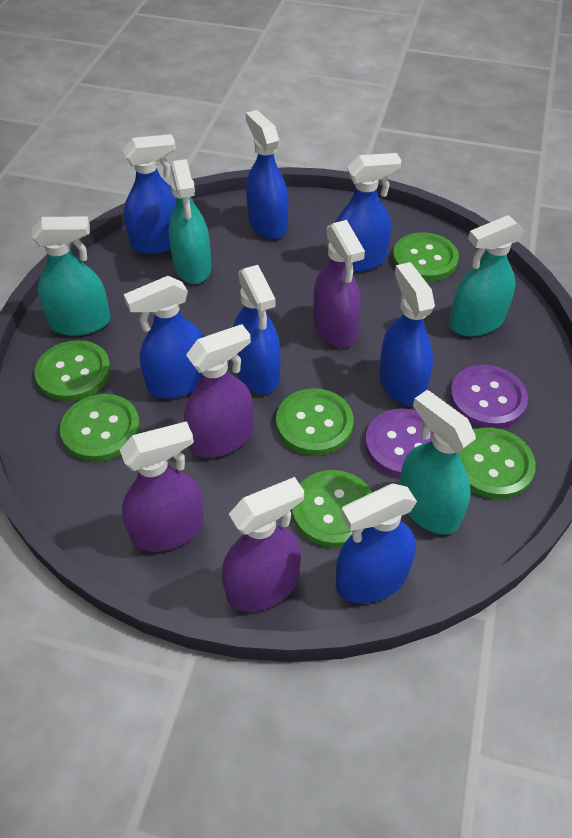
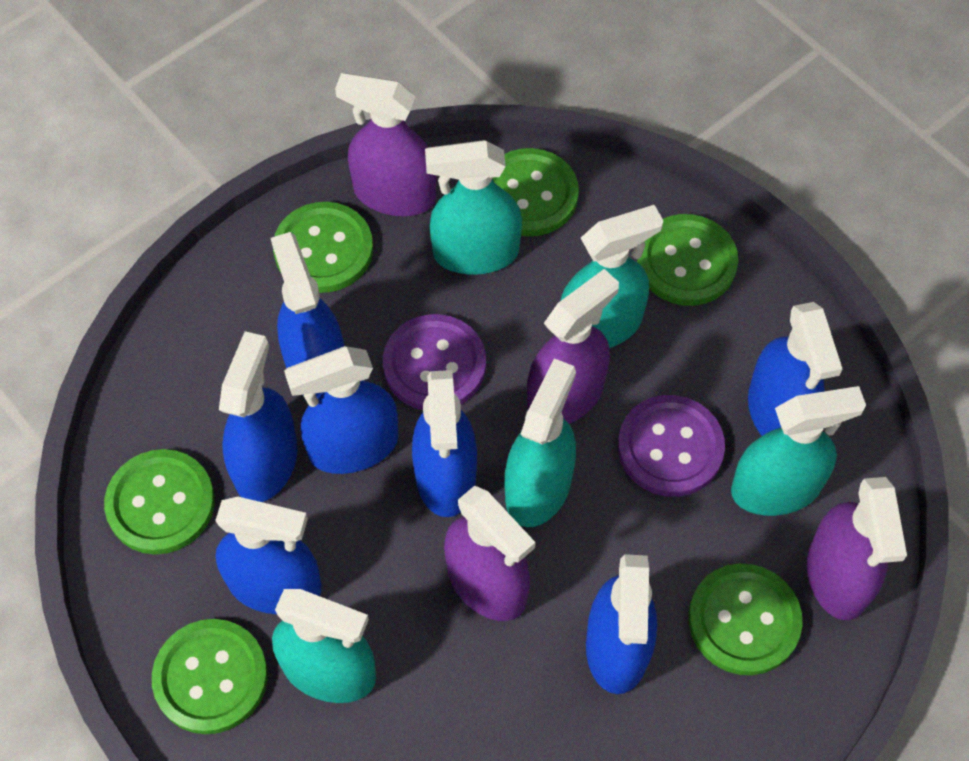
turquoise spray bottle: [32,217,111,336] [169,159,211,284] [399,390,476,535] [449,215,524,336] = 4 -> [272,589,376,703] [425,140,522,274] [505,358,576,527] [560,205,664,348] [731,386,866,516] = 5

